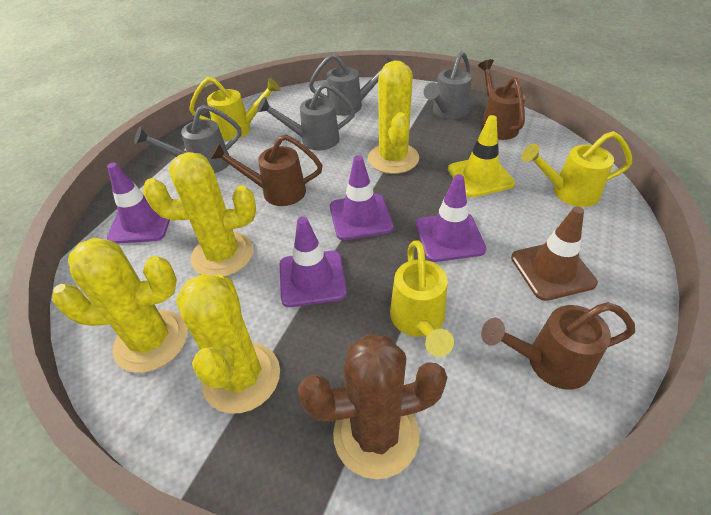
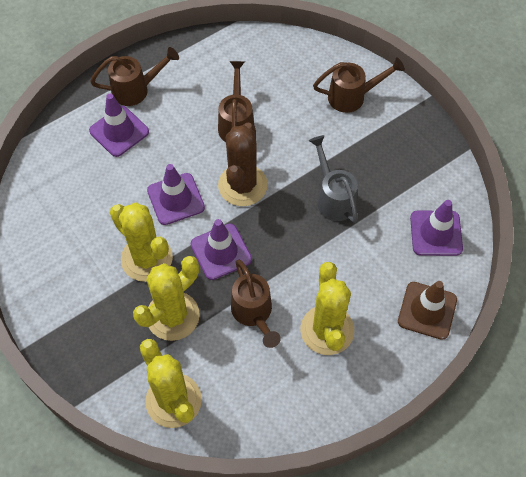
brown watering can: [210,135,323,206] [478,59,525,140] [481,302,635,390] = 3 -> [90,47,179,106] [218,61,254,142] [231,260,281,348] [313,57,405,113] = 4
grey watering can: [134,104,241,173] [257,83,355,151] [309,54,392,116] [424,51,472,119] = 4 -> [309,135,358,223] = 1
yellow traffic cone: [448,115,515,197] = 1 -> none = 0
yellow watering can: [189,77,280,140] [390,240,454,357] [522,131,632,207] = 3 -> none = 0

